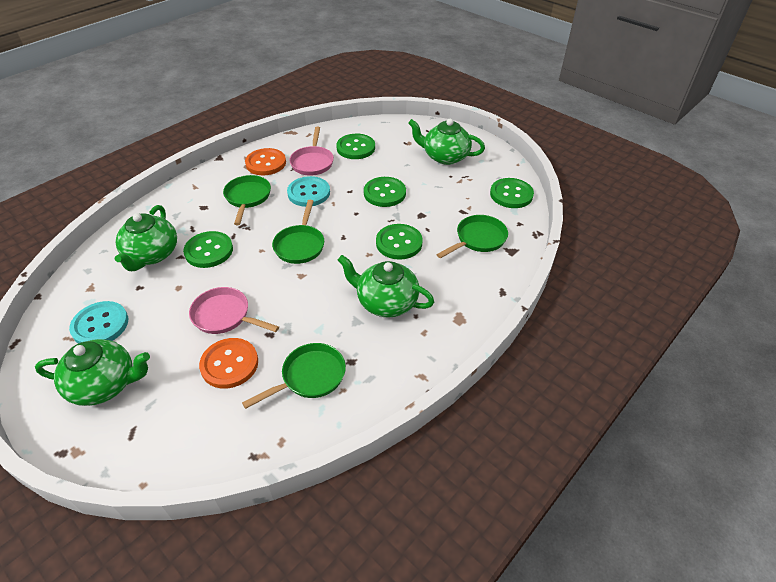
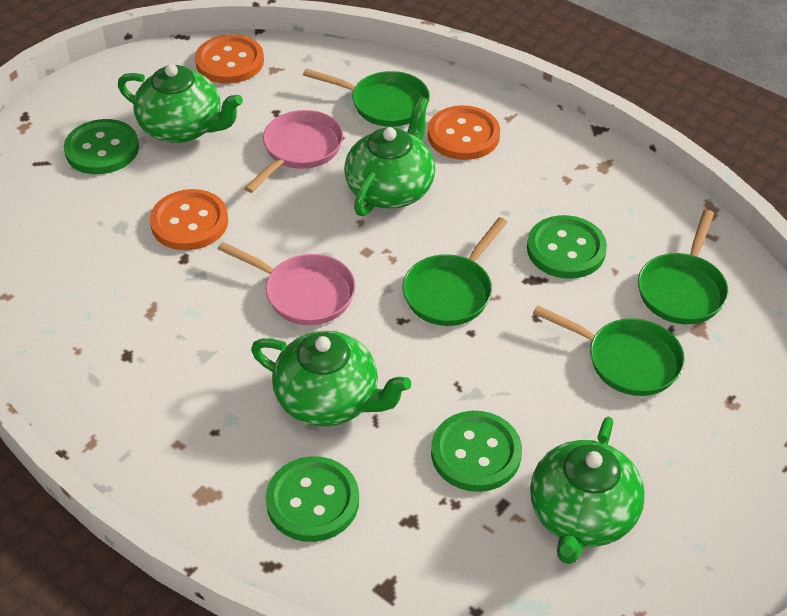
green button: [183,231,233,268] [336,134,375,159] [364,177,406,207] [376,224,423,260] [490,178,534,208] = 5 -> [64,119,139,174] [266,456,359,542] [431,411,522,492] [527,215,607,279] = 4
orange button: [199,338,258,389] [245,148,286,175] = 2 -> [150,189,228,250] [195,35,264,84] [428,105,500,160] = 3
turquoise button: [69,301,128,343] [287,176,330,207] = 2 -> none = 0

